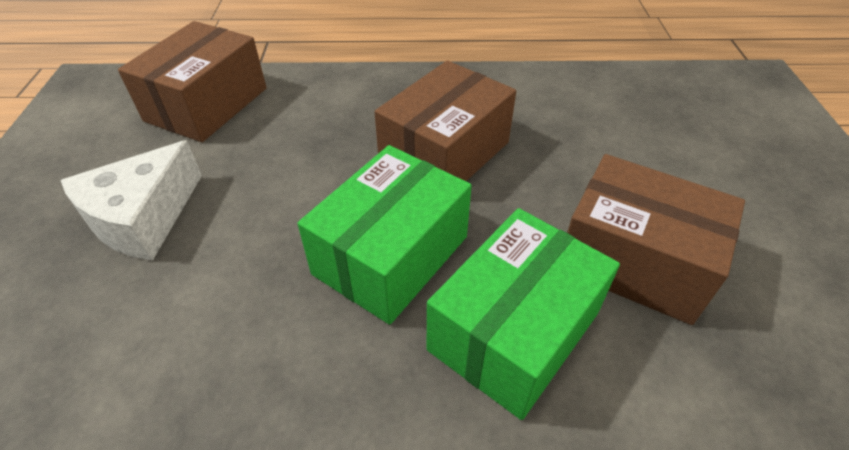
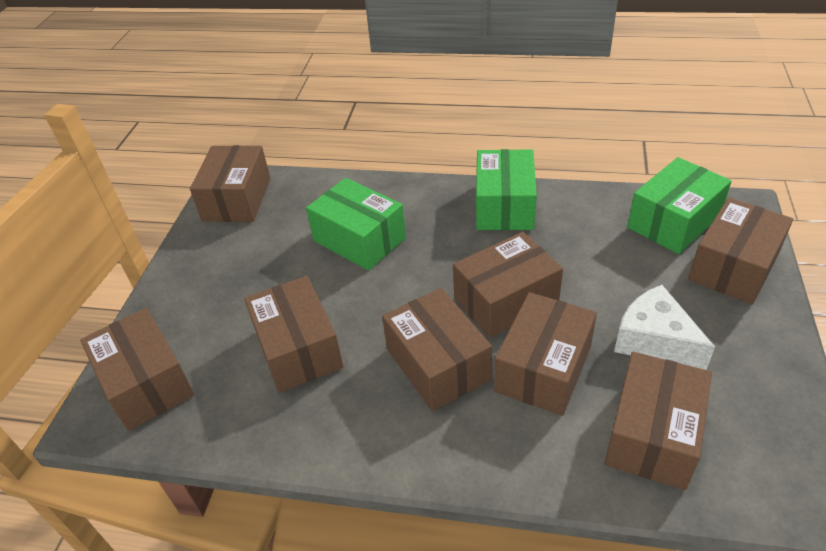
brown box: [118,21,267,142] [375,61,516,181] [567,154,745,325] = 3 -> [80,308,194,431] [190,145,270,222] [244,276,343,393] [382,288,492,411] [453,232,563,338] [494,292,597,416] [604,352,712,490] [688,198,793,304] = 8
green box: [297,145,472,325] [427,208,620,420] = 2 -> [306,178,406,271] [476,149,537,230] [627,157,732,254] = 3

